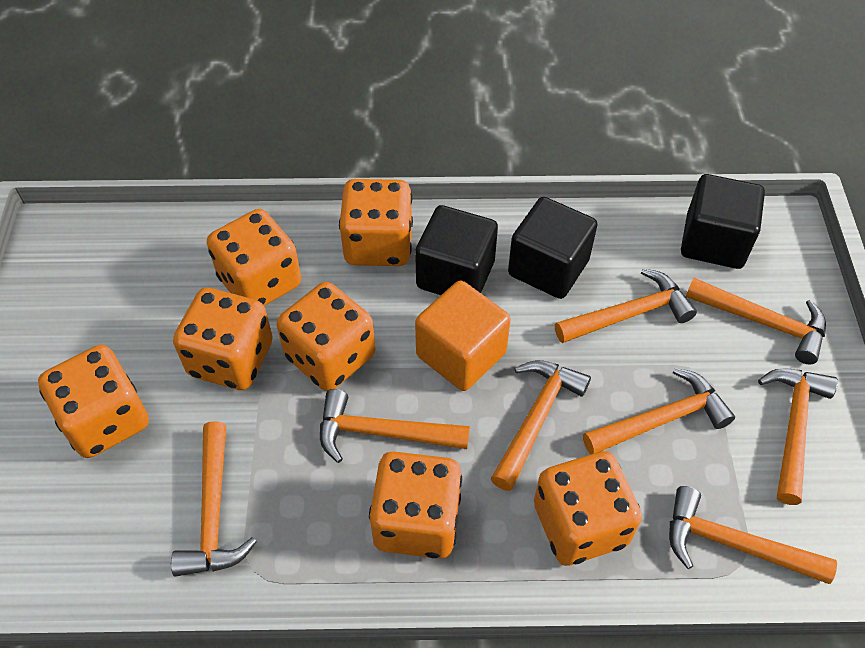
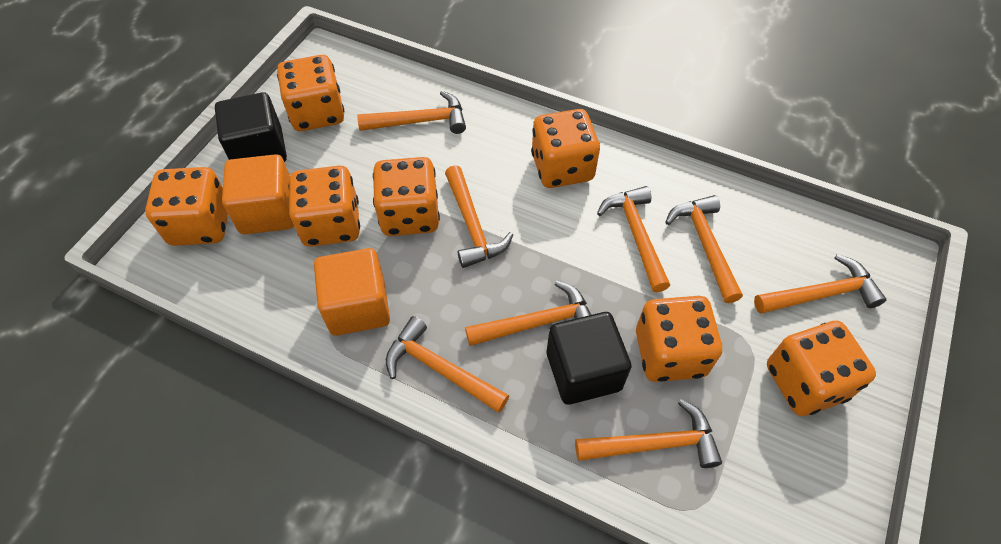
black cube: [415,205,498,295] [508,197,598,299] [681,174,765,269] = 3 -> [215,92,287,162] [547,312,631,405] = 2
orange cube: [415,281,511,391] = 1 -> [222,154,294,234] [314,248,390,336] = 2

